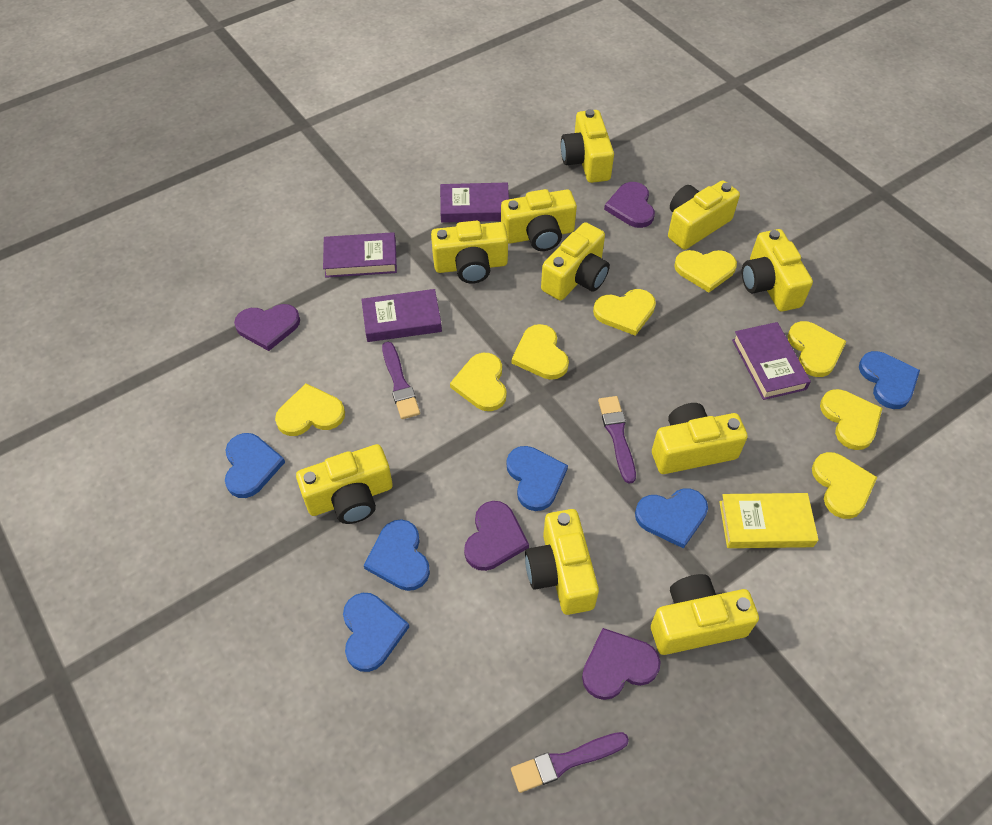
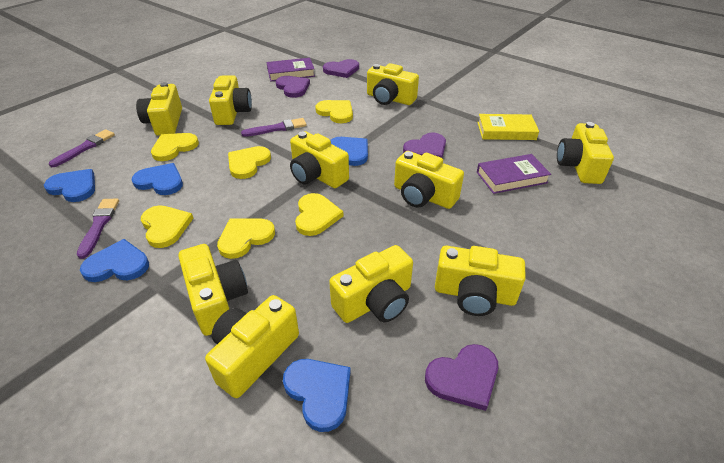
blue heart: [225,433,285,498] [343,593,409,672] [364,519,430,591] [507,446,568,511] [635,488,708,549] [859,351,920,409] = 6 -> [44,169,95,202] [80,239,149,282] [132,163,183,195] [283,359,351,432] [331,137,368,166] = 5
purple book: [323,232,397,278] [361,289,442,342] [440,183,509,223] [732,322,811,400] = 4 -> [267,58,315,81] [477,154,551,194] = 2
yellow heart: [275,383,345,436] [450,353,507,411] [512,324,569,380] [593,289,656,336] [674,250,737,292] [788,321,847,377] [812,452,877,519] [820,389,882,450] = 8 -> [141,206,193,248] [151,133,199,161] [217,219,275,259] [228,146,271,179] [295,193,343,236] [315,100,353,123] = 6

